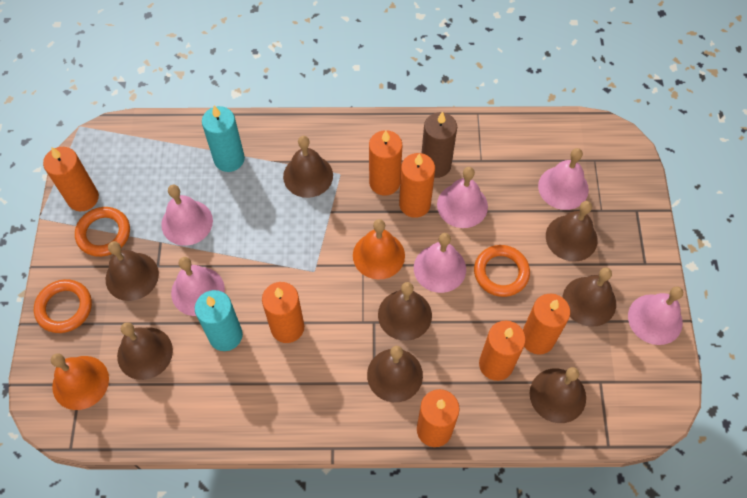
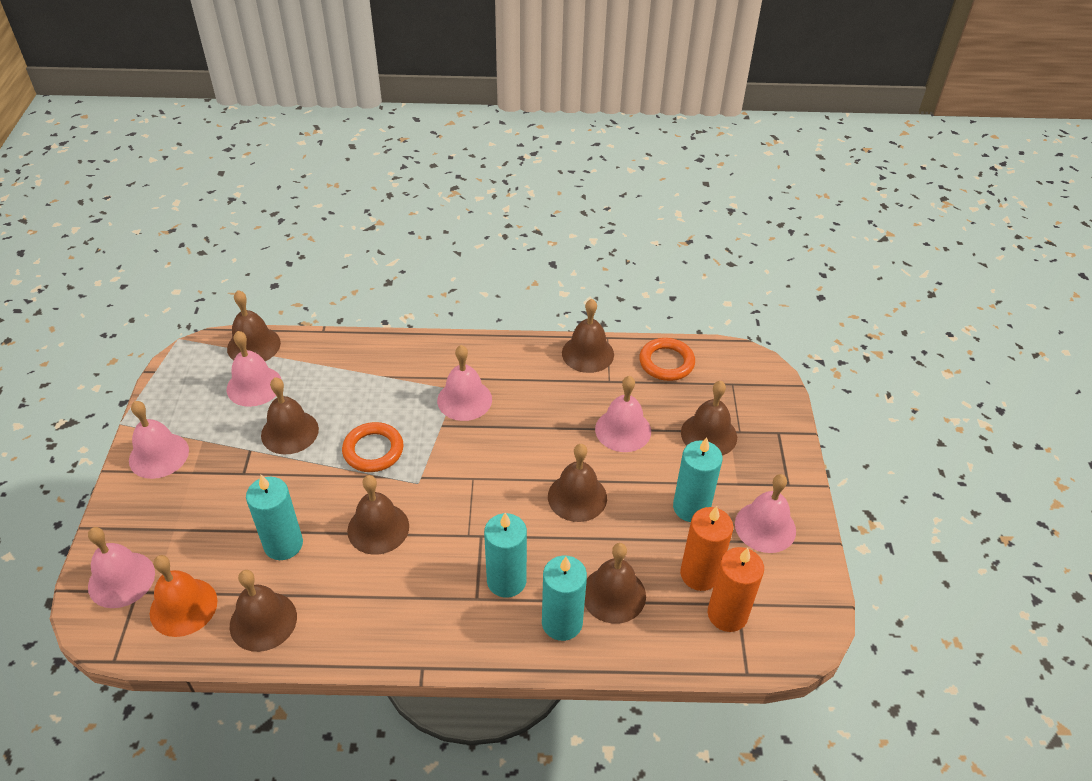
brown candle: [422,112,457,178] = 1 -> none = 0
orange bell: [51,354,109,410] [353,219,405,280] = 2 -> [150,555,217,637] = 1
orange candle: [43,147,99,211] [262,282,304,343] [369,130,402,196] [399,153,435,218] [417,389,460,447] [479,321,526,381] [523,294,570,355] = 7 -> [680,506,733,591] [708,547,764,632] = 2
orange ring: [34,279,92,333] [75,207,130,257] [474,245,530,297] = 3 -> [342,422,404,472] [639,338,695,381] = 2
turquoise candle: [195,290,243,351] [202,106,245,172] = 2 -> [246,475,303,560] [484,513,527,598] [542,556,587,641] [673,437,723,522] = 4

